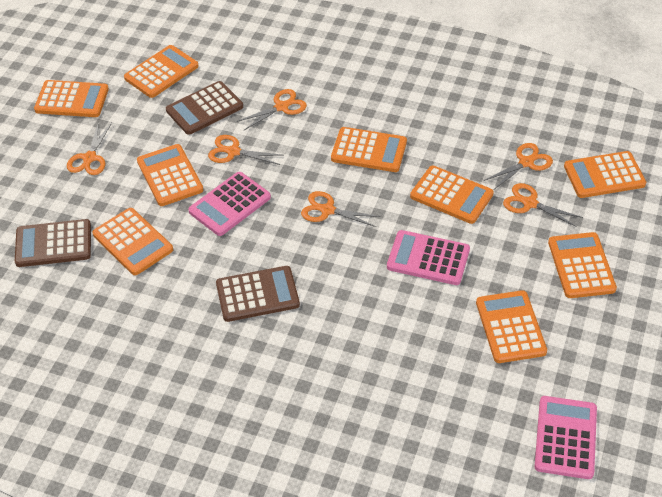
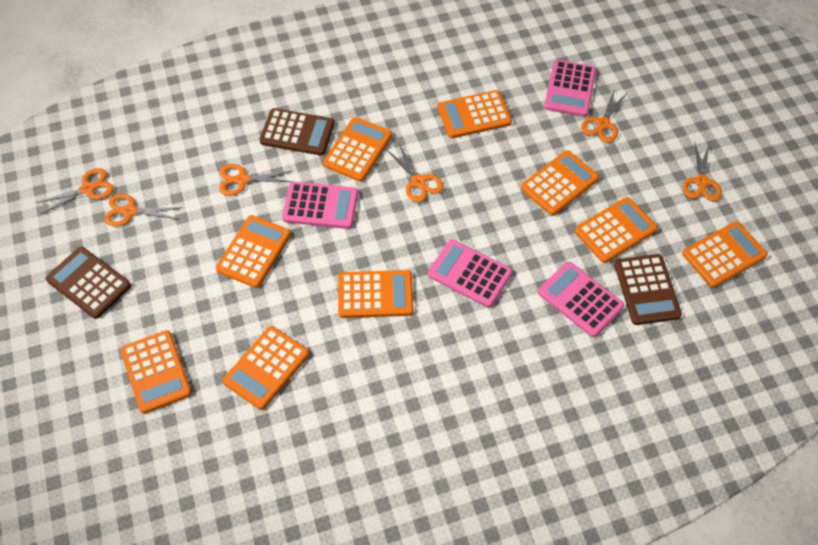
pink calculator: [188,172,271,236] [387,230,470,285] [535,396,597,479] = 3 -> [282,182,358,229] [428,239,513,308] [538,262,624,337] [544,60,596,117] = 4

